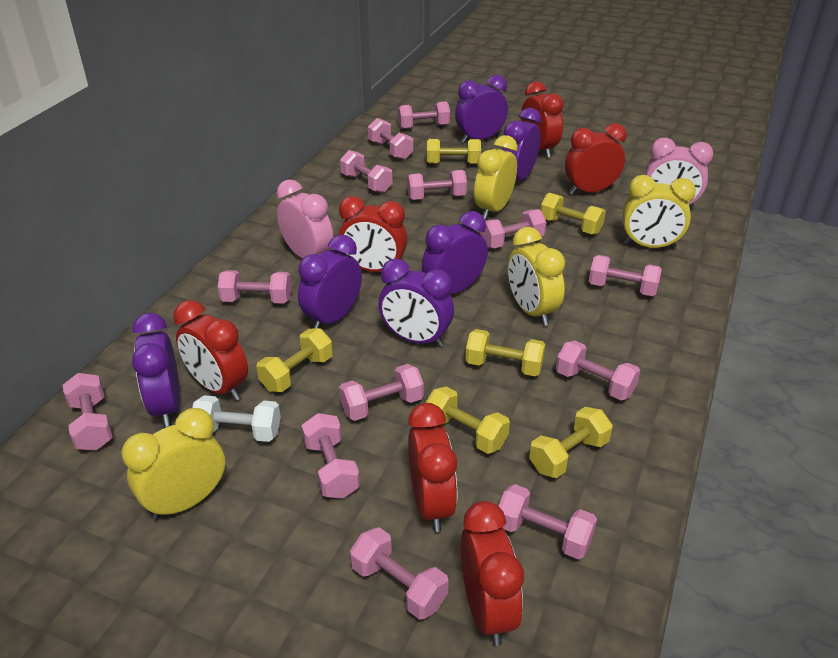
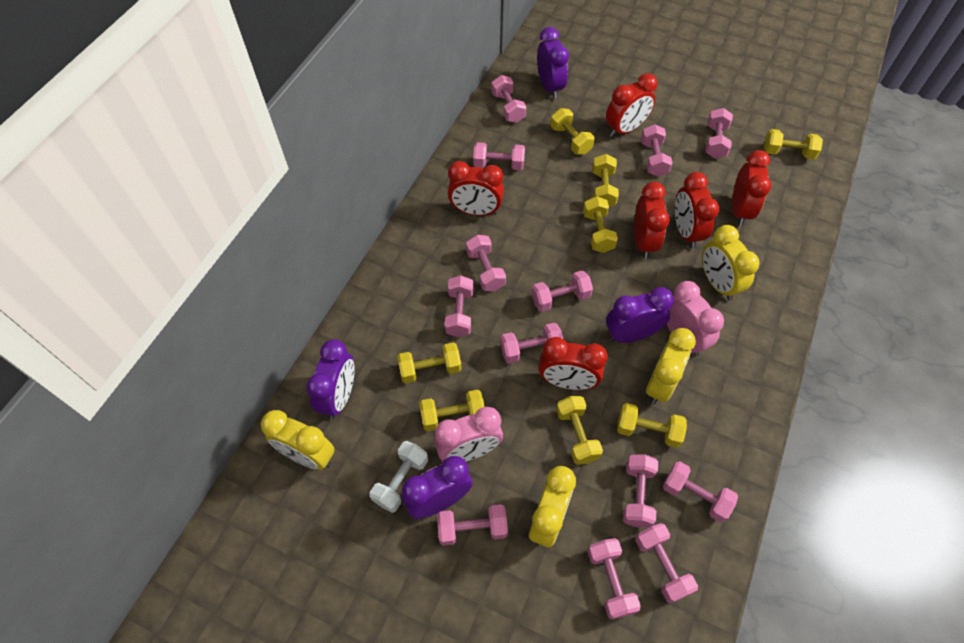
purple clock: [132,313,180,427] [298,235,362,329] [378,259,454,347] [422,211,488,294] [455,75,508,143] [501,108,541,181] = 6 -> [307,339,355,419] [402,456,473,519] [537,27,569,99] [606,287,674,343] = 4
yellow dumbbell: [256,328,333,392] [426,386,510,454] [427,139,481,164] [465,329,546,376] [529,407,613,478] [540,193,606,235] = 6 -> [397,343,462,383] [419,390,485,431] [550,108,595,155] [556,396,603,465] [583,196,618,253] [592,154,619,207] [617,403,687,448] [764,129,823,159] = 8

